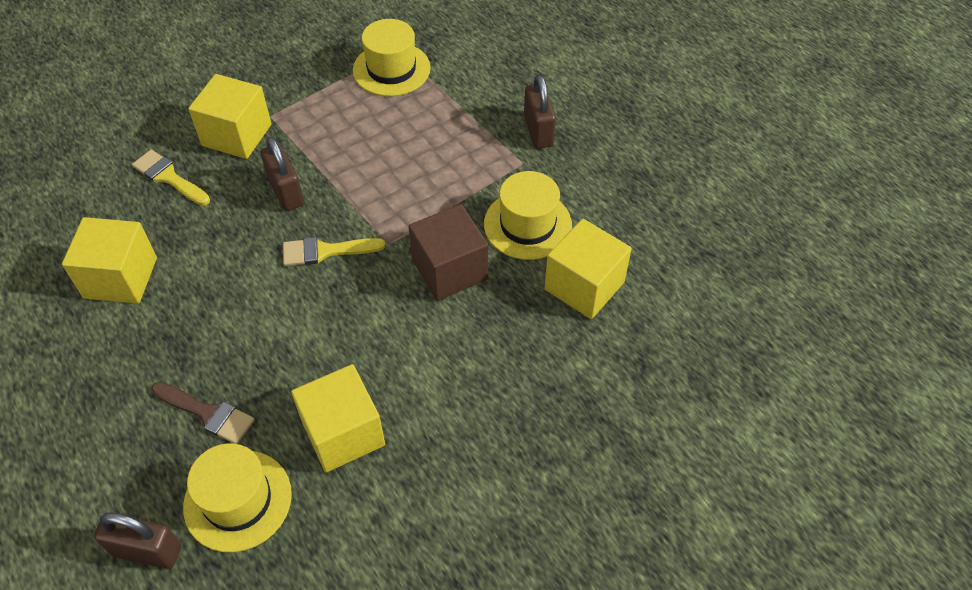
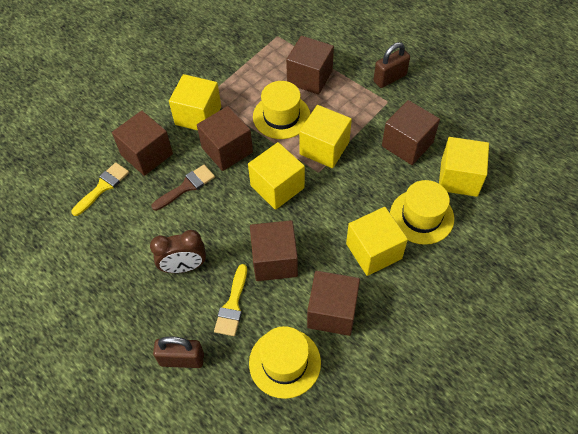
brown clock: none = 0 -> [150,230,206,273] = 1
brown cube: [408,204,488,301] = 1 -> [112,111,173,176] [197,106,253,171] [250,220,298,281] [286,36,334,95] [307,271,360,336] [382,100,440,165] = 6
brown padlock: [94,512,181,569] [261,136,304,211] [524,75,556,149] = 3 -> [153,336,204,368] [373,42,410,88] = 2
yellow cube: [62,217,157,304] [188,74,272,159] [291,364,385,472] [544,219,632,319] = 4 -> [169,74,221,131] [248,142,305,210] [299,105,352,168] [346,207,408,276] [439,137,489,197] = 5

